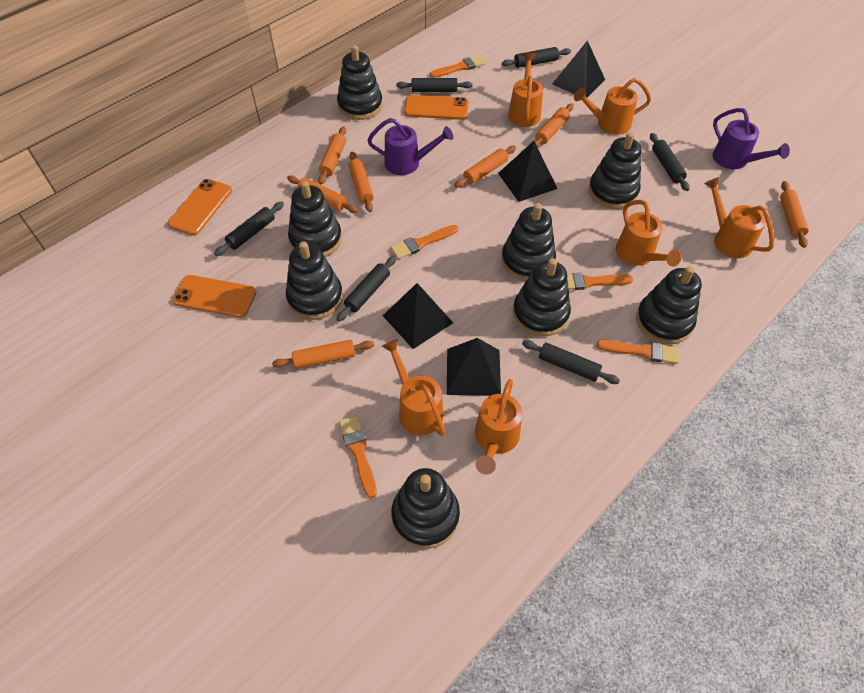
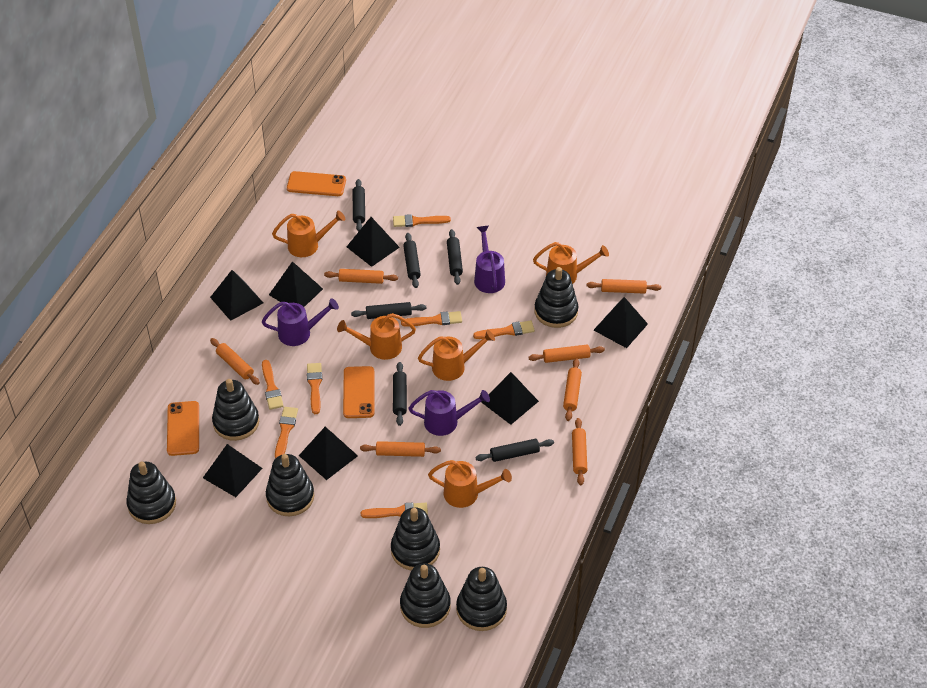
black pyramid: [383,283,453,349] [447,338,501,396] [498,141,557,202] [552,40,605,98] = 4 -> [203,444,263,497] [210,270,263,321] [269,261,323,307] [299,427,358,480] [347,217,400,267] [481,372,539,425] [594,297,648,348] = 7
black stacking toy: [286,241,343,320] [288,181,342,257] [337,45,383,120] [391,468,460,549] [501,203,556,281] [513,258,571,337] [588,132,641,209] [636,266,702,344] = 8 -> [126,462,176,524] [212,379,259,441] [266,454,314,516] [391,507,440,570] [400,564,451,628] [456,567,507,631] [534,267,578,328] = 7
orange brush: [339,415,377,498] [390,225,458,259] [430,55,486,78] [567,273,633,290] [596,340,679,364] = 5 -> [262,360,283,410] [275,407,298,459] [307,363,322,414] [361,502,428,518] [393,214,451,227] [401,311,462,327] [473,321,535,339] = 7
orange watering can: [382,339,445,436] [475,379,523,475] [508,53,543,127] [574,78,651,135] [616,200,681,267] [704,177,774,258] = 6 -> [272,210,345,257] [337,313,416,360] [418,330,495,381] [428,460,512,508] [533,242,609,284] = 5
purple watering can: [367,118,453,175] [713,108,790,169] = 2 -> [262,298,339,346] [409,390,490,436] [474,226,505,293] = 3

